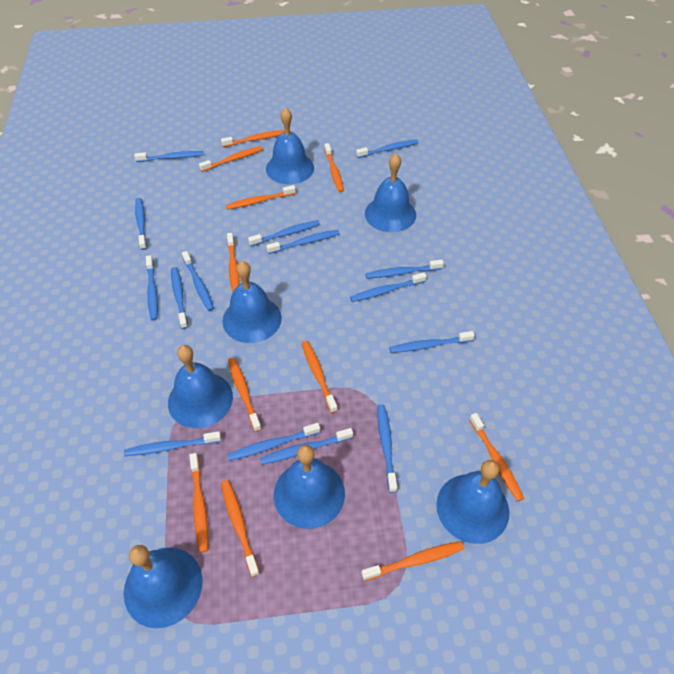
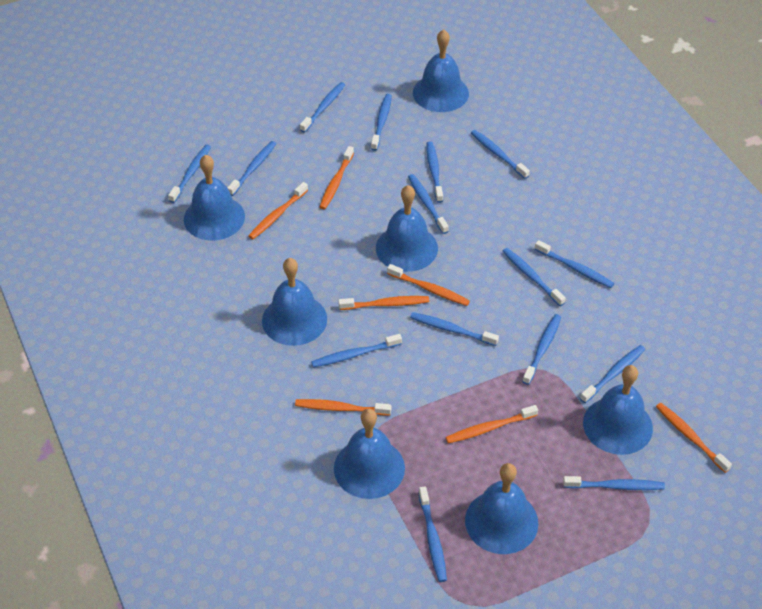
orange toothbrush: [189,453,208,553] [199,146,263,172] [221,130,285,147] [221,480,260,577] [226,185,296,210] [227,233,240,293] [228,357,261,432] [302,341,338,413] [324,143,344,192] [361,541,464,581] [469,413,524,501] = 11 -> [248,182,308,239] [295,399,391,416] [320,146,354,209] [338,296,429,310] [387,264,470,306] [446,405,538,443] [656,403,732,473] = 7

